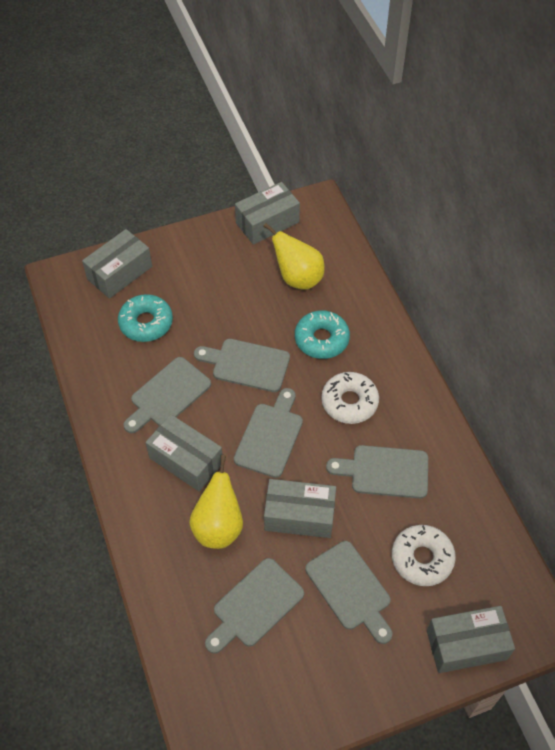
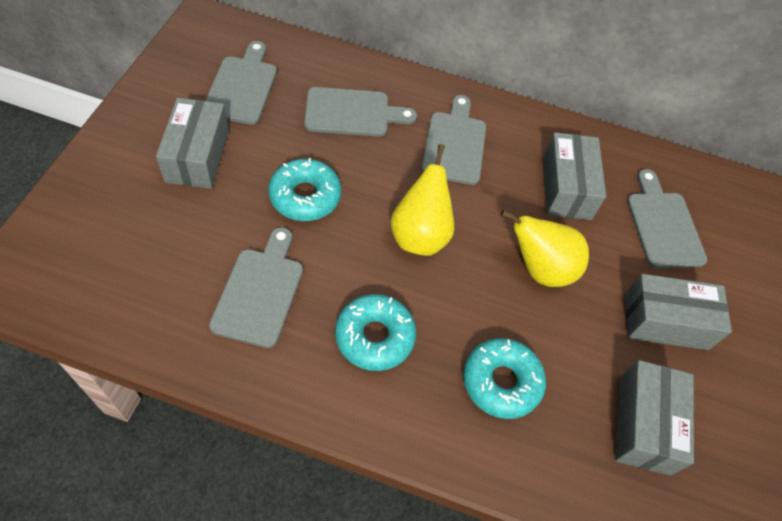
grey box: [82,229,152,299] [146,414,222,492] [235,182,300,245] [264,479,336,538] [427,606,515,673] = 5 -> [156,98,229,189] [543,132,606,220] [615,360,694,476] [624,274,732,350] = 4
grey cutting board: [123,357,211,433] [194,339,290,392] [205,558,304,654] [234,388,303,478] [306,541,393,644] [326,445,428,499] = 6 -> [205,41,277,125] [209,227,303,348] [304,87,417,137] [421,95,486,185] [627,169,707,269] = 5
turquoise donut: [118,294,173,342] [295,310,350,359] = 2 -> [268,158,341,221] [335,294,416,371] [463,338,546,419] = 3
white donut: [322,372,379,424] [392,525,456,586] = 2 -> none = 0

